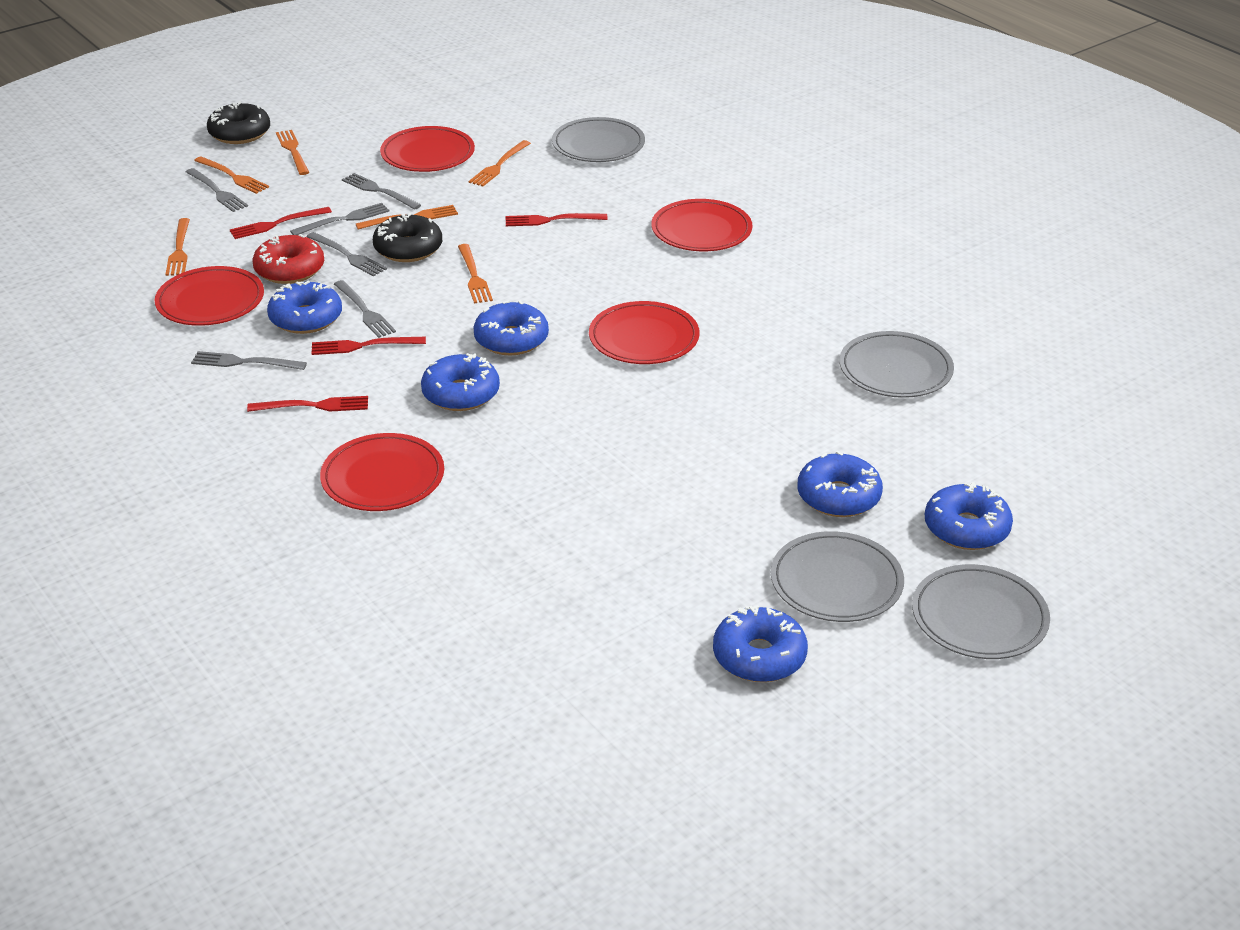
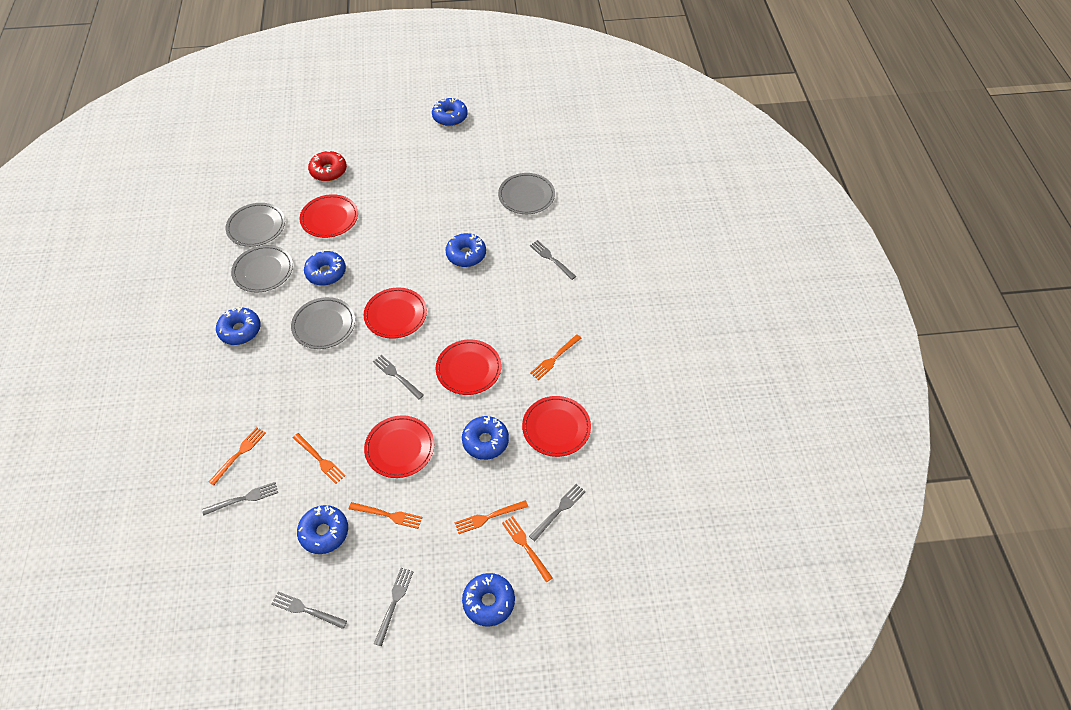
black donut: [207,101,270,144] [373,212,442,262] = 2 -> none = 0
blue donut: [267,281,342,334] [421,353,500,411] [473,300,549,356] [713,605,808,682] [798,451,883,517] [925,482,1013,550] = 6 -> [216,307,261,345] [297,505,348,554] [304,250,346,286] [432,98,468,126] [445,233,486,267] [462,416,509,460] [462,573,515,627] = 7
red fork: [230,207,332,239] [247,396,368,412] [312,337,426,355] [506,213,608,226] = 4 -> none = 0

